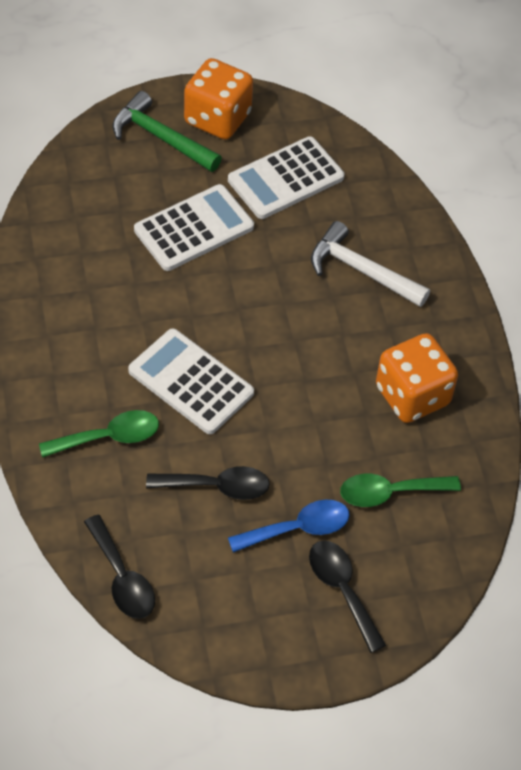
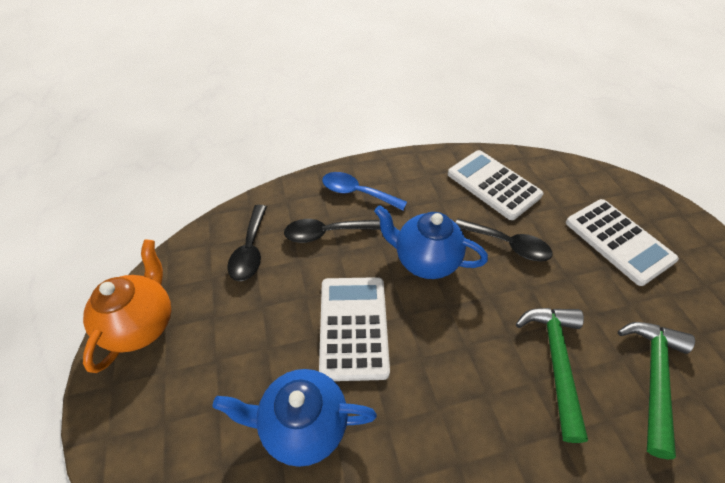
blue teapot: none = 0 -> [213,369,377,467] [374,205,488,279] = 2
green hammer: [112,91,222,172] = 1 -> [516,308,588,443] [618,322,695,459] = 2
green spoon: [39,410,159,458] [340,474,461,507] = 2 -> none = 0
orange dice: [184,58,253,140] [376,333,458,423] = 2 -> none = 0
orange teapot: none = 0 -> [83,240,171,373] = 1
white hammer: [311,221,430,307] = 1 -> none = 0

